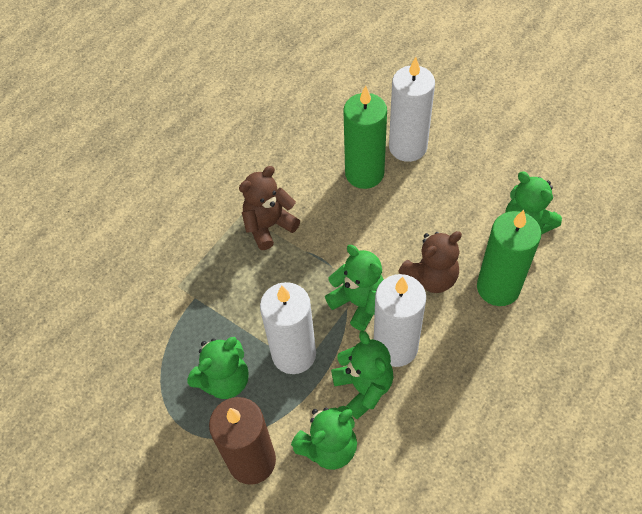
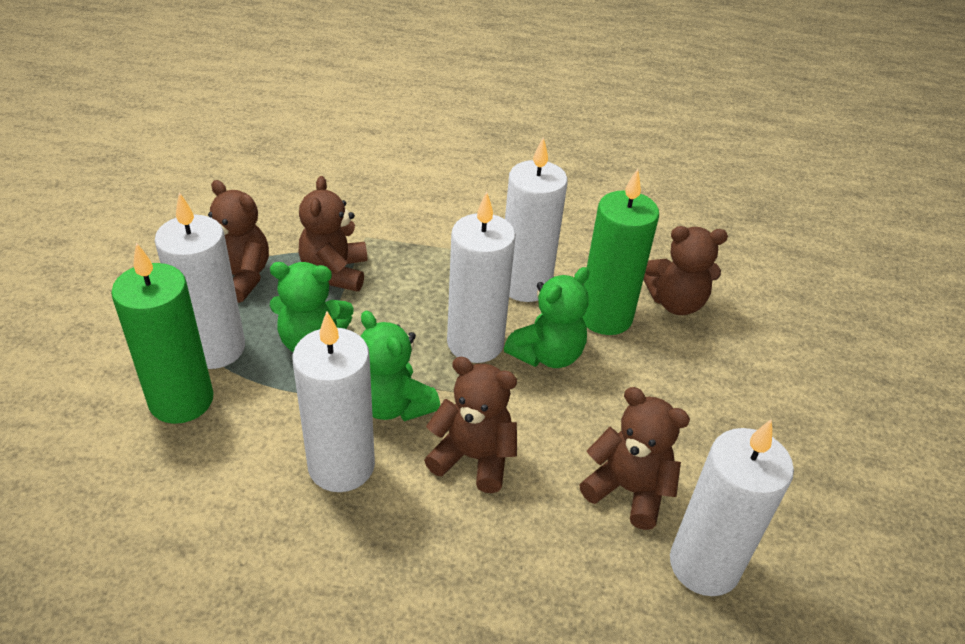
brown candle: [209,397,276,485] = 1 -> none = 0
brown teddy bear: [239,166,300,250] [398,231,462,293] = 2 -> [208,180,269,303] [298,176,367,292] [424,357,517,493] [579,387,690,530] [643,226,728,315] = 5
green teddy bear: [187,337,249,399] [291,406,357,470] [325,245,384,331] [331,331,394,419] [505,171,562,235] = 5 -> [270,262,354,352] [360,311,440,421] [504,267,589,368] = 3
white candle: [260,282,316,374] [374,274,426,367] [389,57,435,162] = 3 -> [155,192,245,369] [292,311,375,492] [447,192,516,363] [505,137,568,302] [670,419,794,596] = 5

